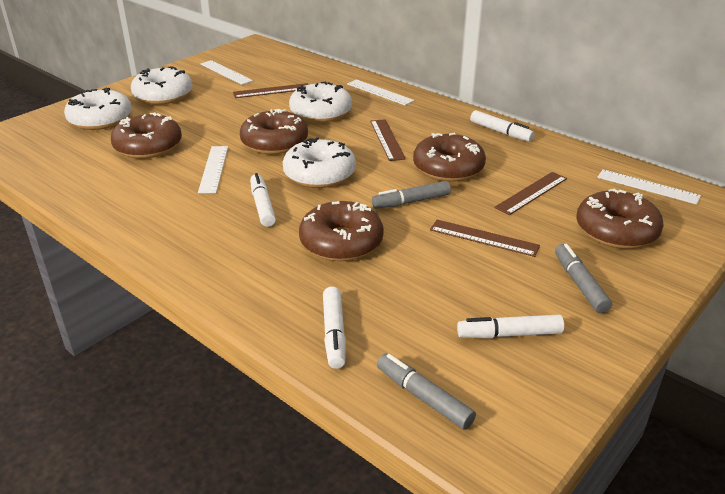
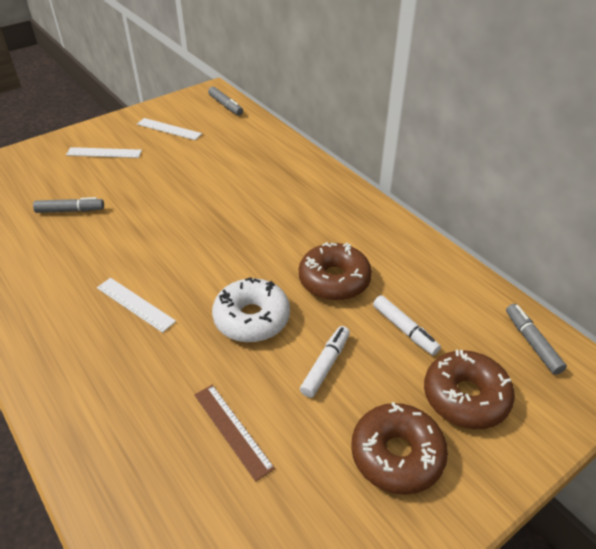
brown donut: [111,113,182,159] [240,109,308,154] [299,201,384,261] [413,133,486,182] [576,189,664,249] = 5 -> [299,242,372,301] [351,402,448,495] [424,350,515,429] = 3
brown ruler: [233,83,309,98] [370,119,406,161] [430,220,540,257] [494,172,567,215] = 4 -> [194,385,275,481] = 1
white donut: [64,88,132,130] [131,66,193,105] [283,137,356,188] [289,82,352,123] = 4 -> [212,277,290,342] = 1
white marker: [250,173,276,227] [323,287,346,369] [457,314,564,338] [470,110,535,142] = 4 -> [300,326,350,398] [373,295,441,355] = 2
white ruler: [198,146,228,193] [200,60,253,85] [347,79,414,105] [597,169,701,205] = 4 -> [66,147,142,158] [97,278,176,333] [137,118,202,140] = 3

